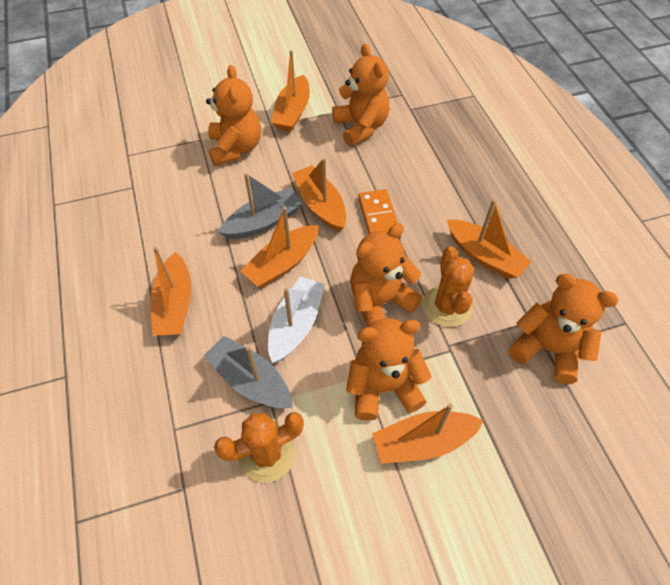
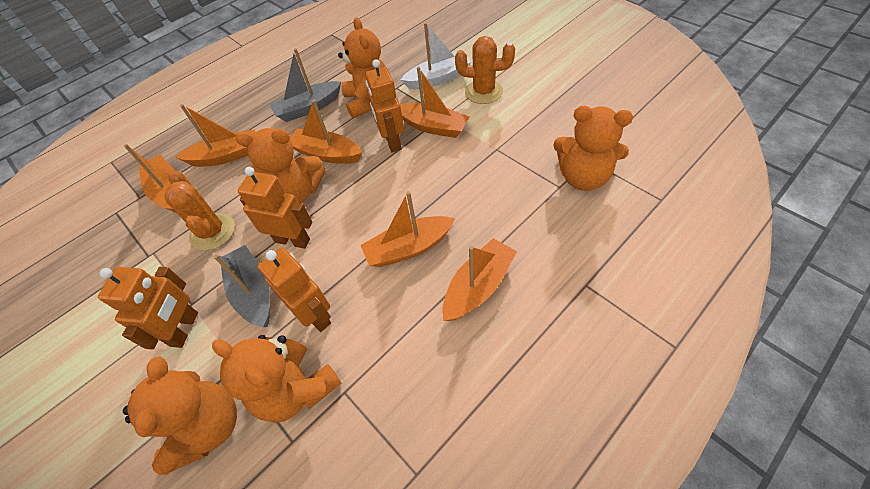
orange domino: [358,189,402,239] = 1 -> none = 0
orange robot: none = 0 -> [98,267,198,350] [238,167,312,249] [257,247,331,332] [365,59,404,152] = 4

